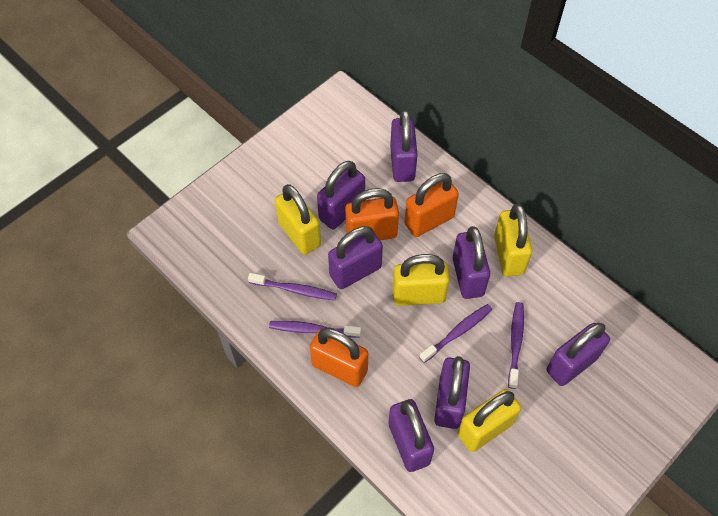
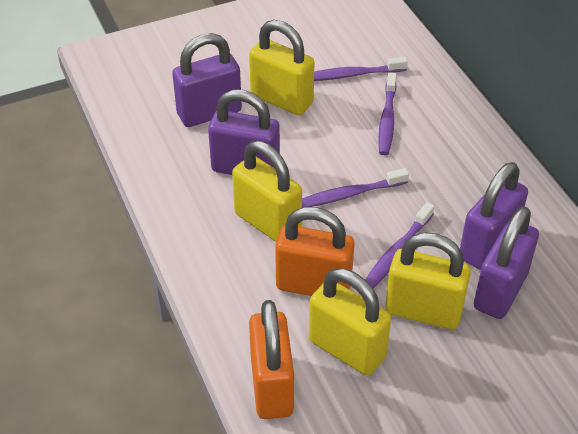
orange padlock: [310,328,368,387] [345,188,399,240] [404,173,459,237] = 3 -> [249,300,294,419] [275,207,354,296] = 2
purple padlock: [317,161,365,229] [328,226,383,289] [389,399,434,472] [390,110,418,182] [434,356,470,429] [453,226,490,299] [547,323,610,386] = 7 -> [172,33,242,127] [208,90,280,175] [460,162,528,270] [474,206,539,319] = 4

